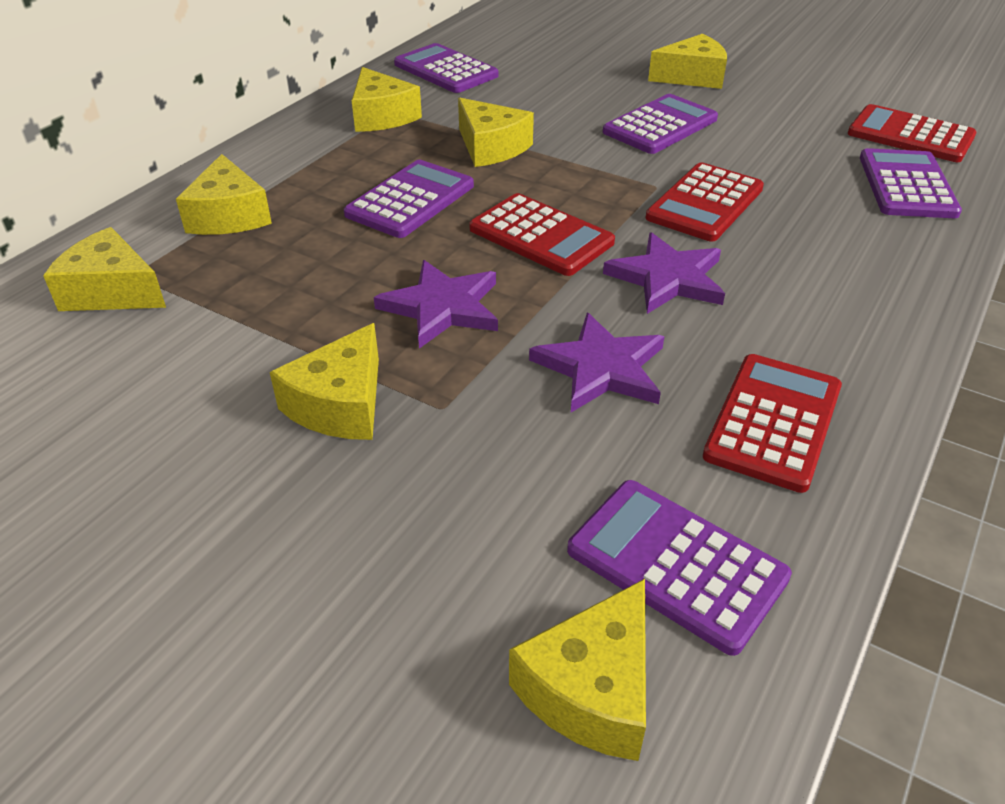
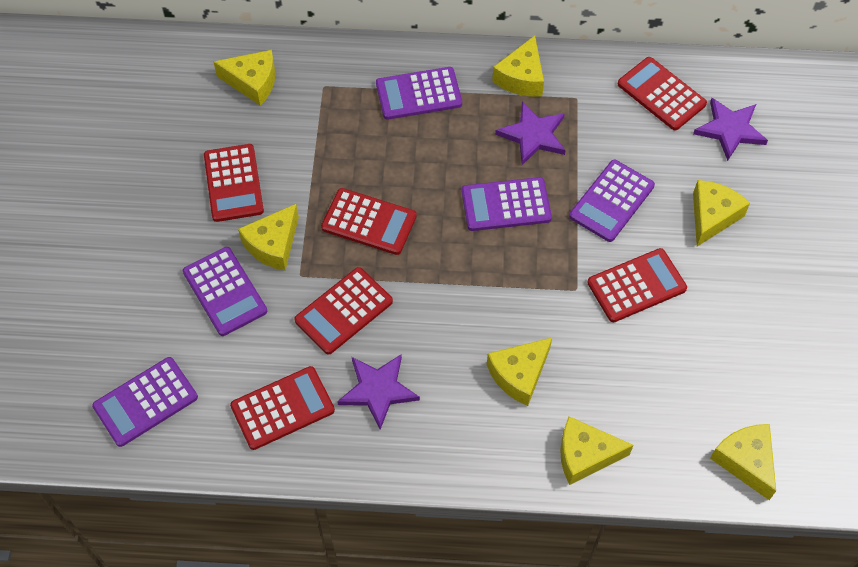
red calculator: [469,193,615,276] [646,162,764,242] [703,354,842,493] [847,104,977,162] = 4 -> [204,144,264,222] [230,366,335,450] [294,267,393,355] [321,188,417,255] [587,248,687,322] [618,57,707,130] = 6

